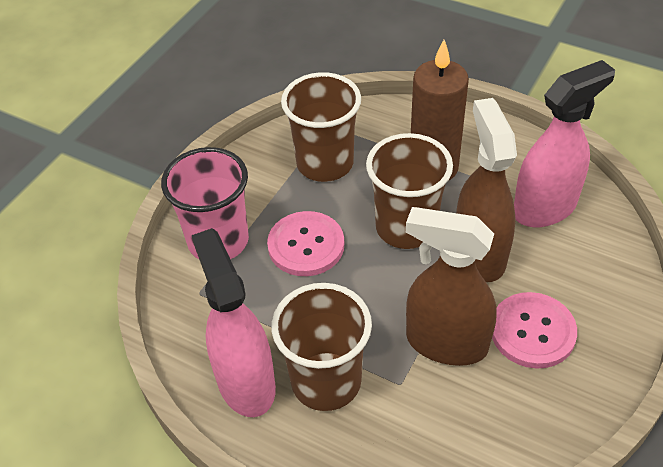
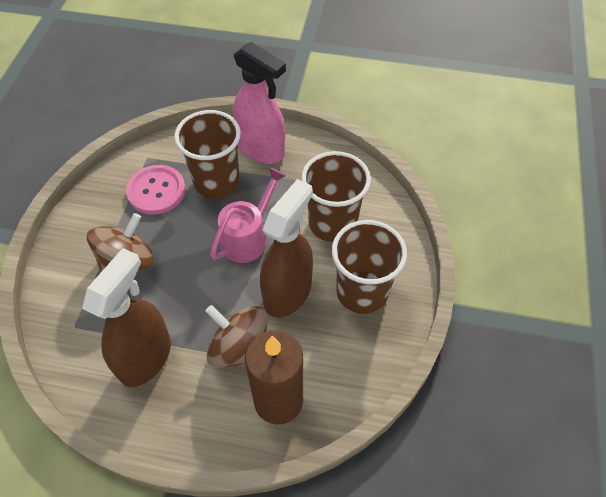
brown spinning top: none = 0 -> [87,213,155,272] [205,305,268,368] = 2
pink button: [267,211,344,276] [492,292,577,369] = 2 -> [126,165,186,215] = 1
pink cup: [161,147,249,259] = 1 -> none = 0
pink spray bottle: [192,228,276,417] [514,60,615,227] = 2 -> [233,42,286,164] = 1
pink watering can: none = 0 -> [210,167,286,263] = 1

